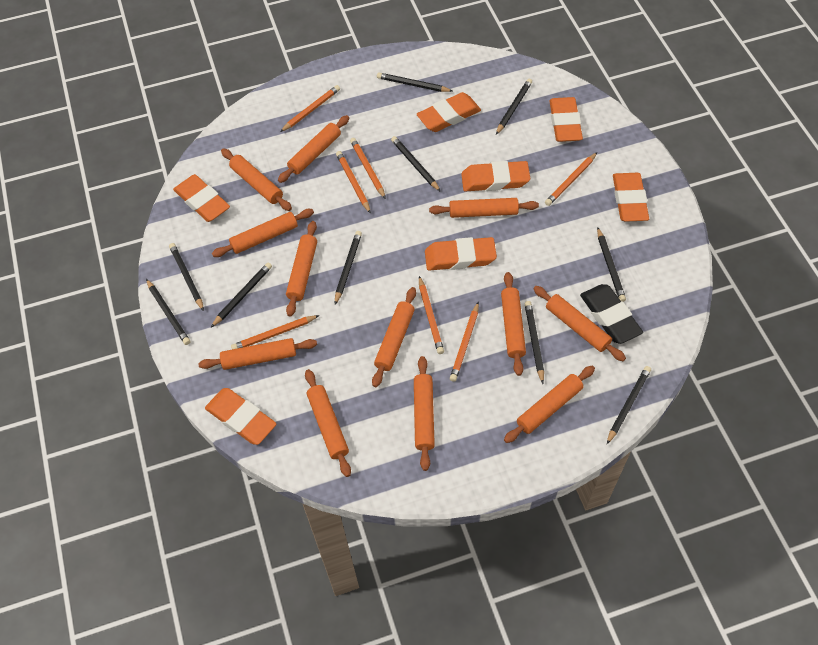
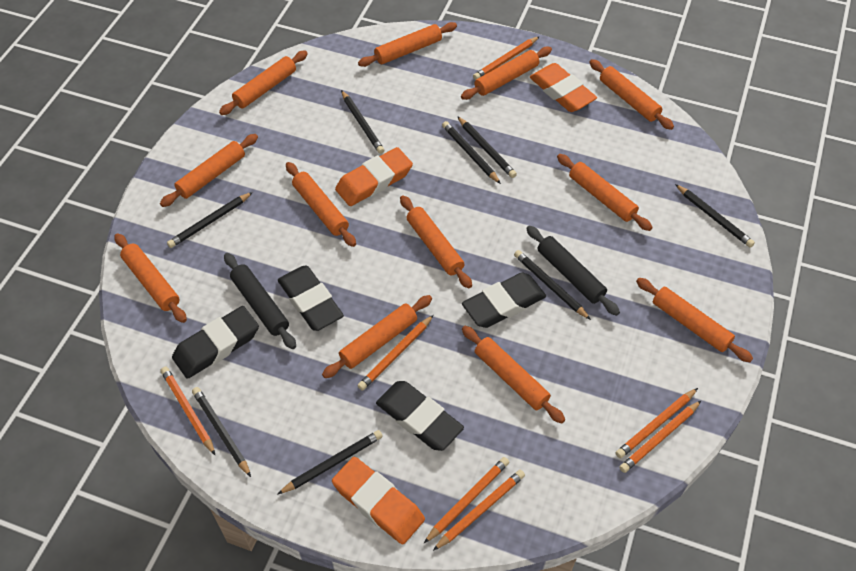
black eraser: [580,284,643,344] = 1 -> [172,306,259,379] [278,266,344,331] [376,381,464,451] [462,272,546,328] = 4
black pencil: [146,279,190,345] [169,243,204,311] [211,262,272,327] [335,231,362,305] [377,73,452,92] [391,136,441,192] [496,79,532,135] [525,301,544,384] [597,227,626,302] [607,366,651,444] = 10 -> [167,192,253,248] [192,387,251,477] [278,430,383,494] [341,90,385,154] [442,121,501,184] [457,116,517,178] [514,250,591,320] [675,184,755,248] = 8
black rolling pin: none = 0 -> [224,253,296,349] [526,226,620,316] = 2
orange eraser: [173,174,230,222] [205,388,276,445] [417,92,481,132] [425,237,497,271] [461,161,530,192] [549,97,583,142] [613,173,649,222] = 7 -> [332,457,425,544] [335,147,413,206] [530,63,597,112] = 3

